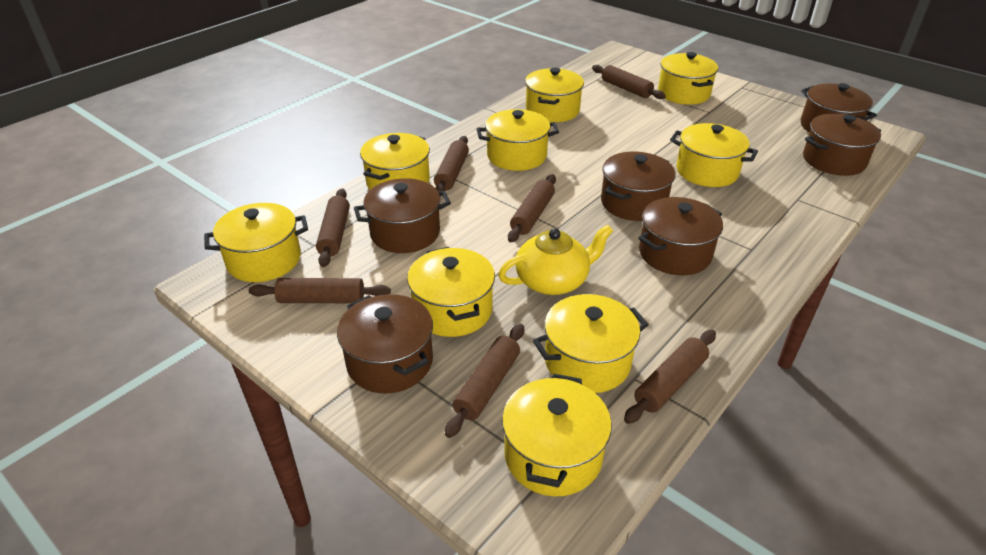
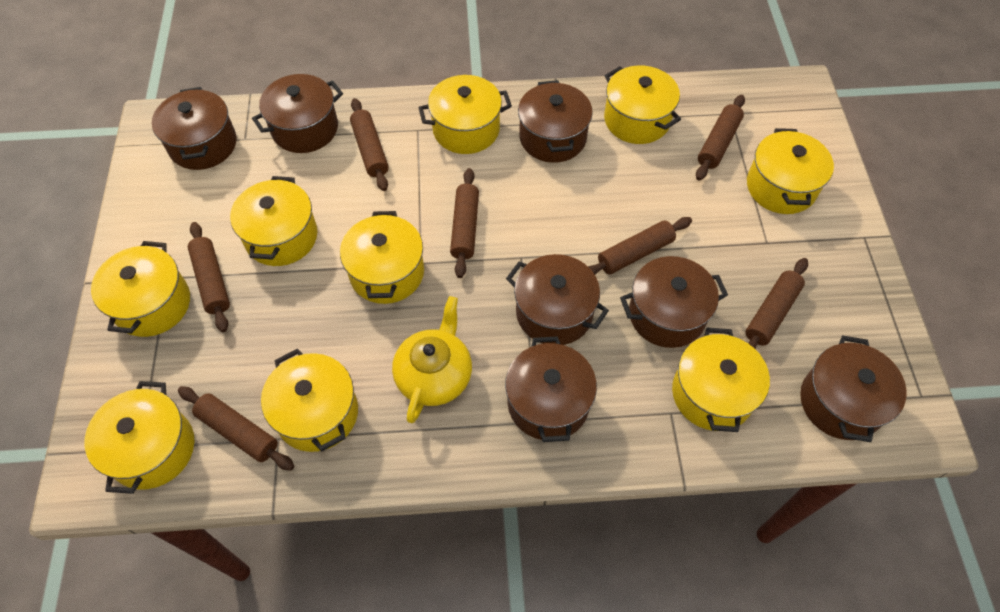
brown pot: [337,294,433,393] [354,179,451,253] [601,152,675,221] [638,197,723,275] [801,83,877,133] [803,113,881,176] = 6 -> [152,87,237,170] [252,74,343,153] [505,336,597,442] [506,254,609,345] [518,80,593,163] [620,256,728,348] [800,335,907,442] = 7

